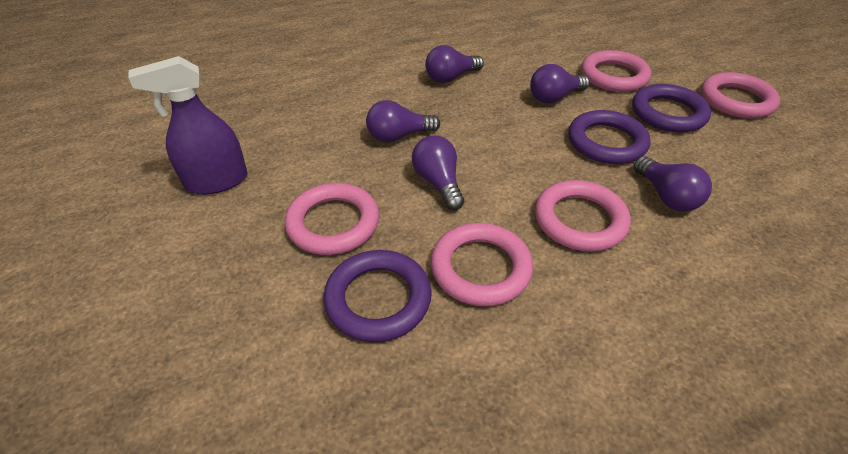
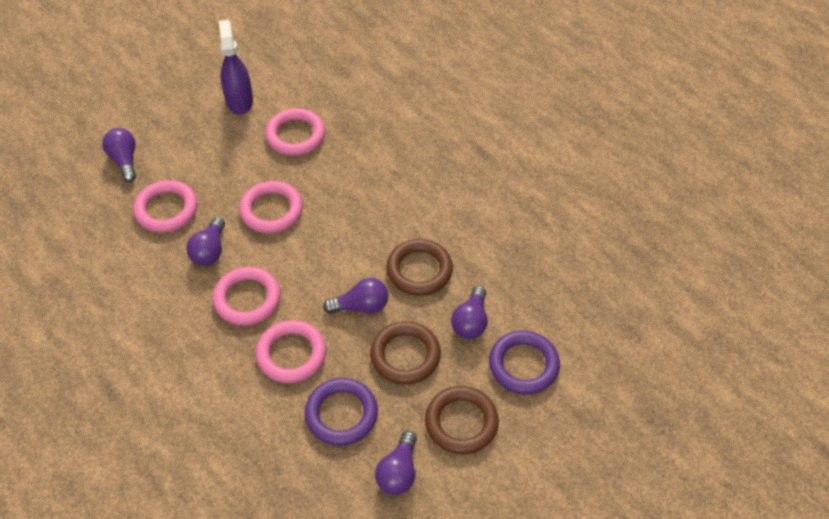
brown ring: none = 0 -> [370,321,441,385] [386,239,453,296] [425,386,499,454] = 3
purple ring: [323,250,432,342] [568,110,651,164] [632,84,711,132] = 3 -> [304,378,378,446] [489,331,560,395] = 2

